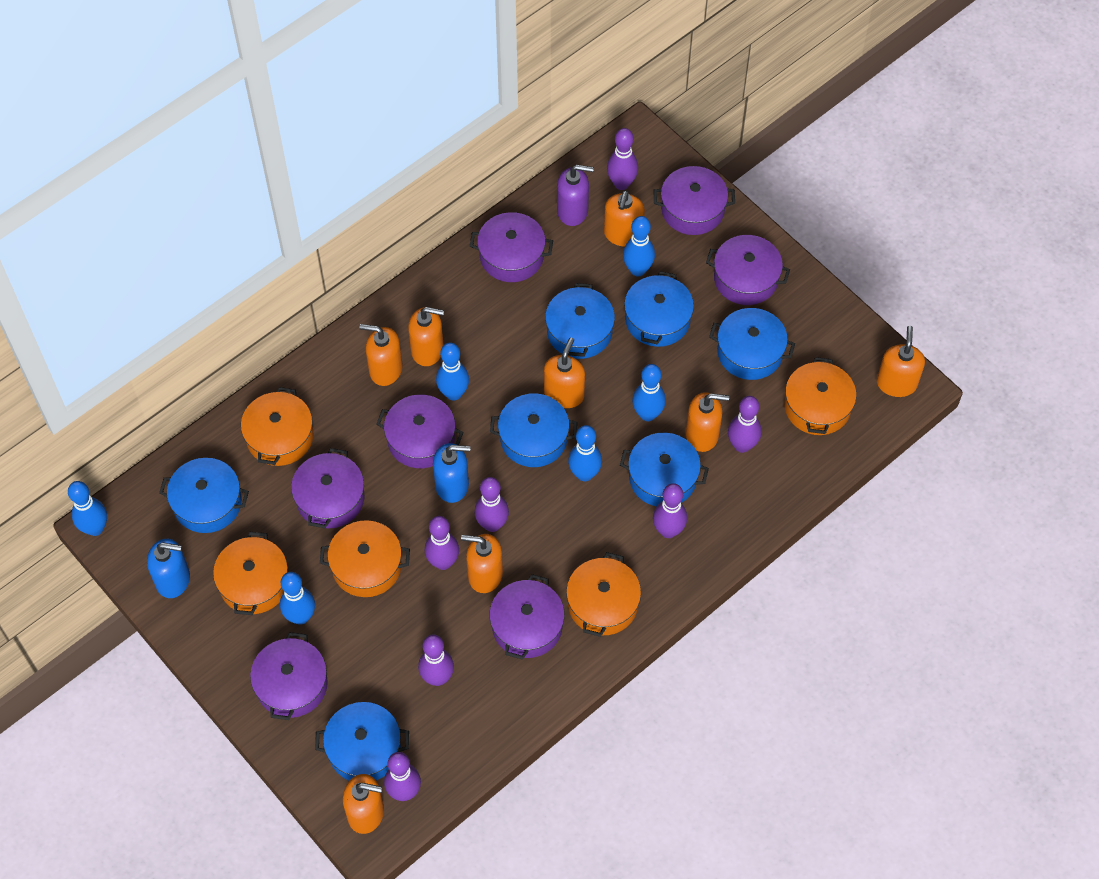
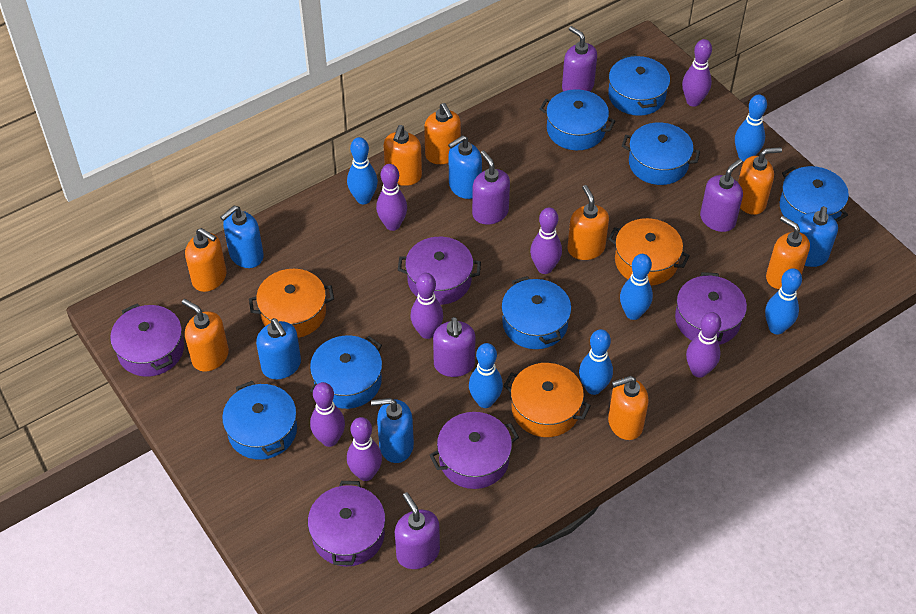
blue soap dispenser: [147,539,190,598] [433,443,470,503] = 2 -> [220,206,264,268] [256,318,301,379] [371,398,414,463] [448,135,482,199] [798,206,838,267] = 5
orange pot: [213,532,288,615] [241,387,313,466] [320,520,410,597] [566,552,641,637] [784,357,856,435] = 5 -> [249,269,334,338] [504,363,591,437] [608,218,690,285] = 3
purple pot: [250,632,328,720] [291,448,365,528] [376,395,464,468] [470,212,553,282] [489,574,565,660] [653,166,735,235] [706,235,790,305] = 7 -> [110,303,184,377] [308,481,386,567] [398,237,481,305] [430,412,519,489] [675,272,747,345] = 5
purple soap dispenser: [557,165,594,226] = 1 -> [394,492,440,569] [433,317,476,377] [472,150,510,224] [562,26,597,92] [700,159,743,232] = 5

